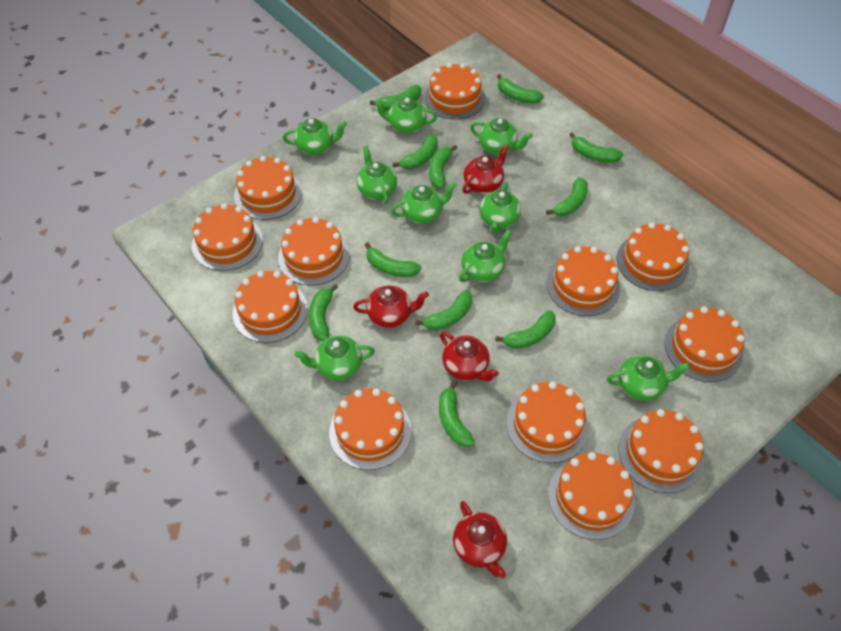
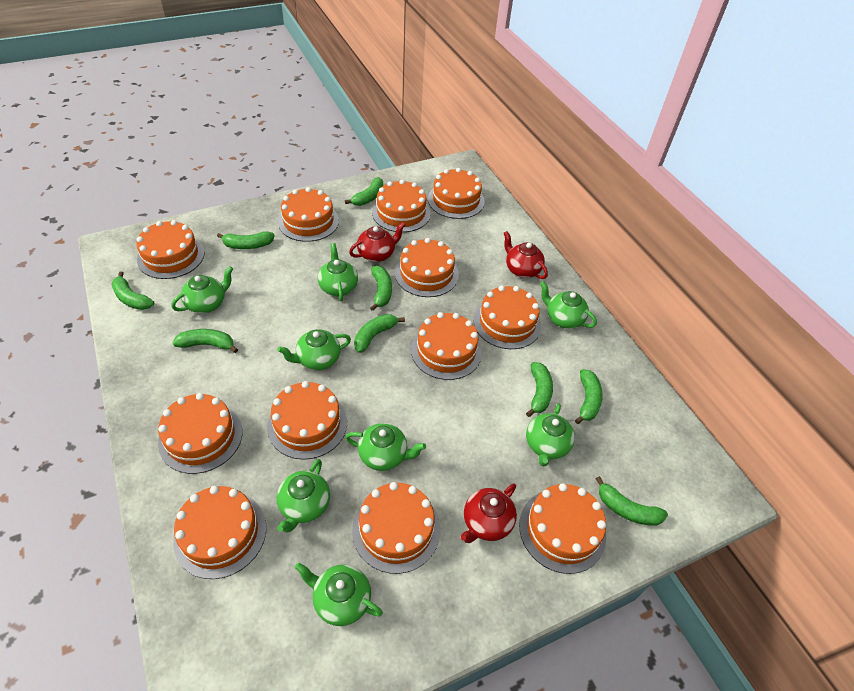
green banana: [309,284,338,341] [365,242,421,277] [370,85,421,111] [393,134,438,169] [416,290,472,331] [429,145,457,188] [439,381,475,447] [495,310,556,349] [497,74,544,104] [546,177,588,216] [569,132,623,163] = 11 -> [111,271,154,310] [173,329,238,353] [217,231,275,249] [345,177,383,206] [354,314,405,353] [370,266,392,311] [526,362,553,417] [575,369,603,424] [595,476,668,526] = 9
green teapot: [283,118,347,155] [295,335,375,380] [357,146,397,204] [374,97,437,134] [391,182,457,224] [459,230,512,282] [470,118,533,155] [479,183,521,234] [607,355,690,401] = 9 -> [171,266,233,313] [276,459,330,533] [277,330,351,370] [295,562,383,626] [318,243,358,301] [345,423,426,471] [526,403,575,466] [540,281,597,329] = 8
red teapot: [353,285,429,328] [440,332,498,381] [453,501,507,578] [462,144,509,194] = 4 -> [349,222,406,262] [461,483,517,543] [504,231,548,279] = 3

